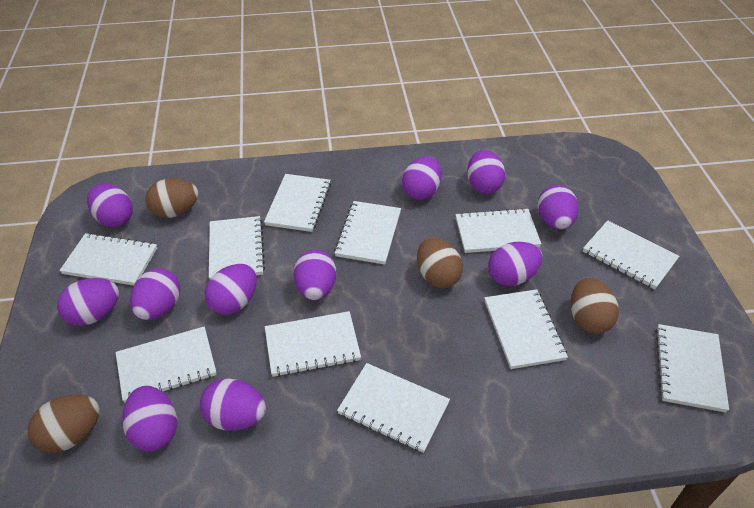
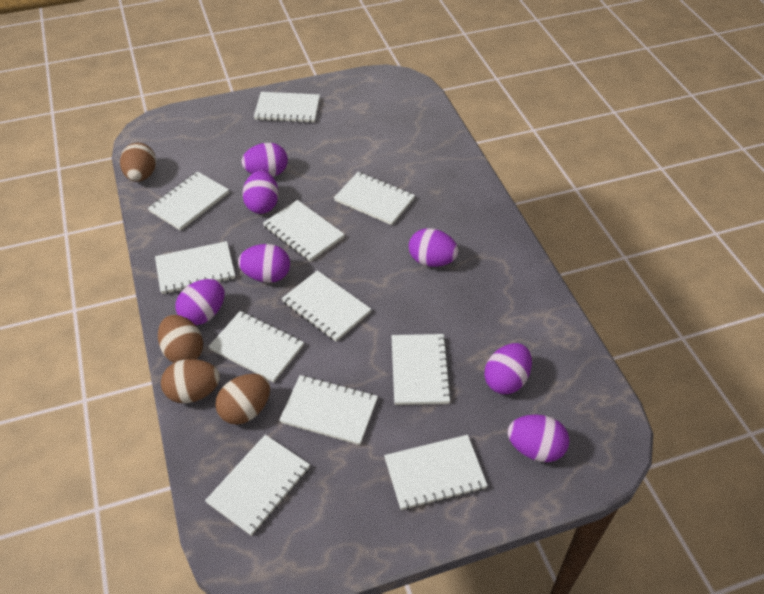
purple egg: [57,278,119,326] [87,184,133,227] [122,386,177,451] [130,268,180,320] [200,379,266,431] [205,264,257,315] [293,250,336,300] [402,156,441,200] [467,150,505,194] [488,242,542,286] [537,185,578,230] = 11 -> [175,279,225,325] [238,244,290,283] [242,143,288,177] [242,171,279,214] [409,228,459,267] [484,343,532,394] [508,414,569,462] = 7

